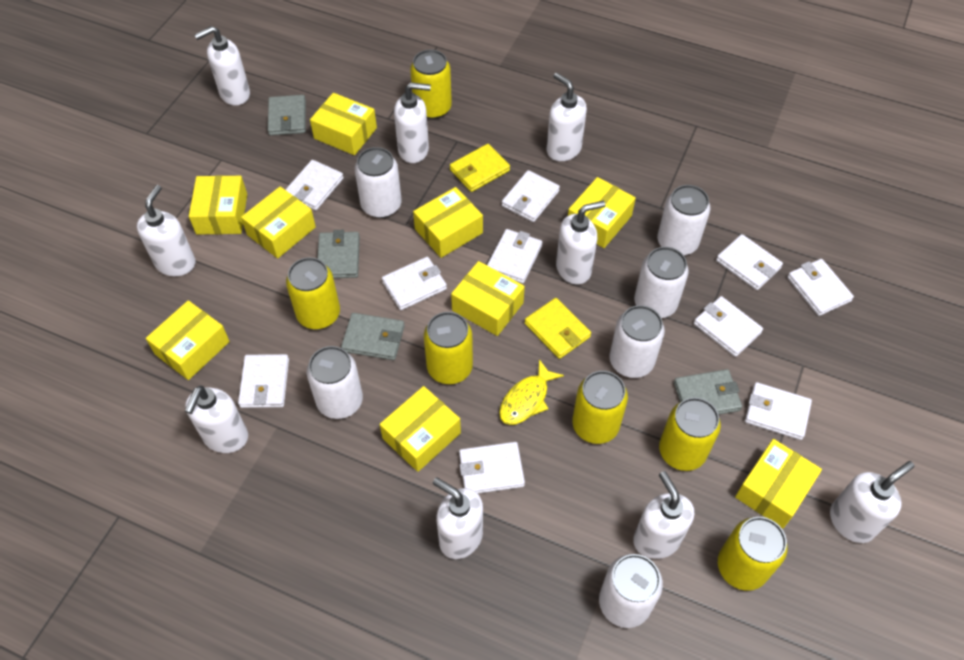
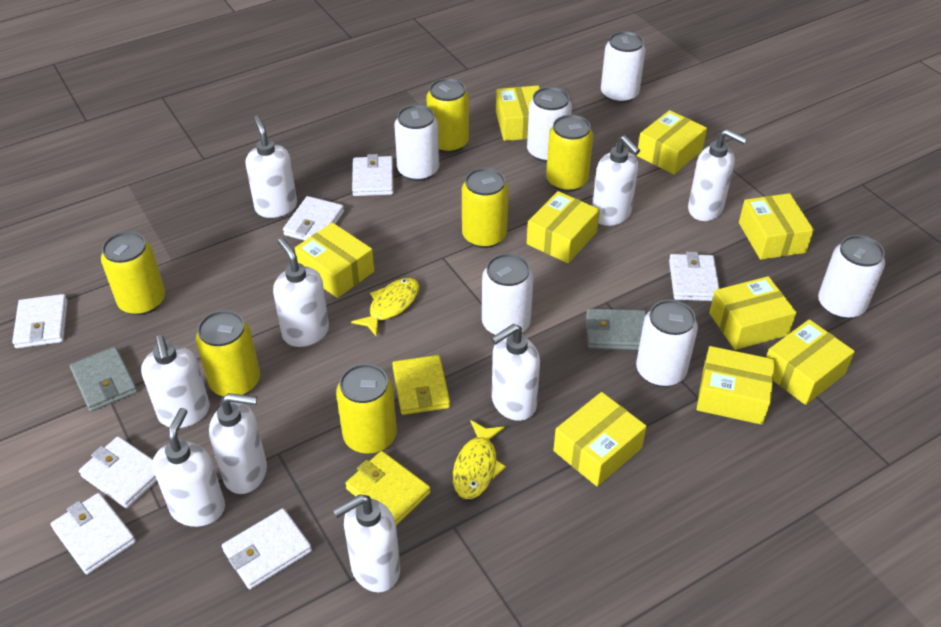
grey wallet: [268,95,306,136] [317,230,360,278] [341,313,405,360] [674,369,742,415] = 4 -> [70,347,138,412] [586,309,646,350] = 2
white wallet: [238,354,289,408] [285,160,344,210] [382,257,447,310] [459,442,525,493] [487,229,543,283] [502,170,560,222] [694,296,763,357] [716,234,783,290] [745,382,812,440] [787,259,854,316] = 10 -> [12,294,68,348] [51,493,136,575] [79,436,157,508] [222,508,312,589] [283,196,344,241] [352,154,394,196] [669,252,720,301] = 7
yellow fish: [499,359,564,425] = 1 -> [351,278,420,337] [453,420,506,499] = 2

